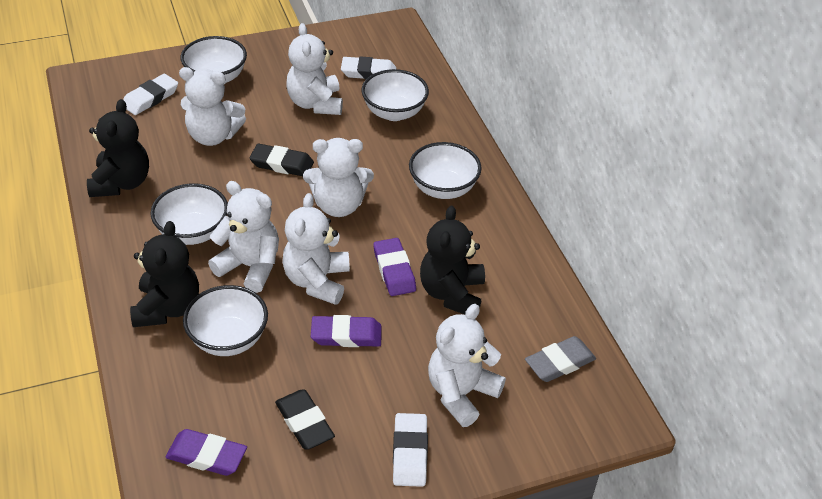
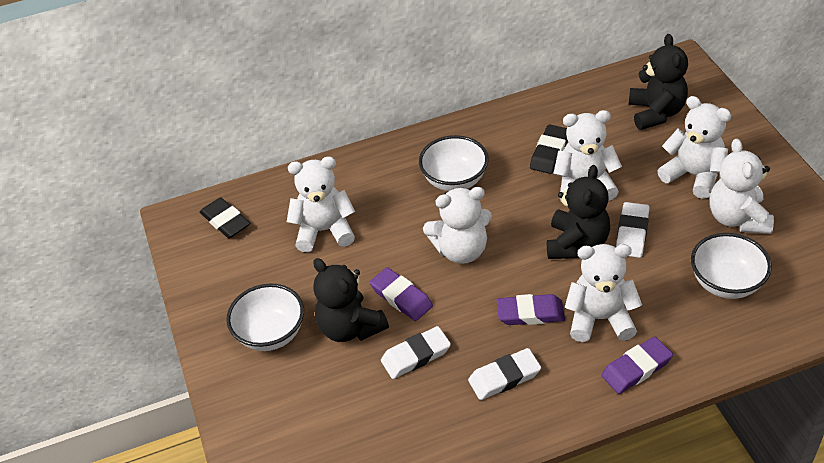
grey eraser: [525,336,596,382] = 1 -> none = 0
white bowl: [150,183,228,245] [180,36,247,84] [183,285,268,356] [361,69,429,121] [409,142,482,199] = 5 -> [226,284,304,351] [419,135,489,191] [691,233,772,299] = 3

